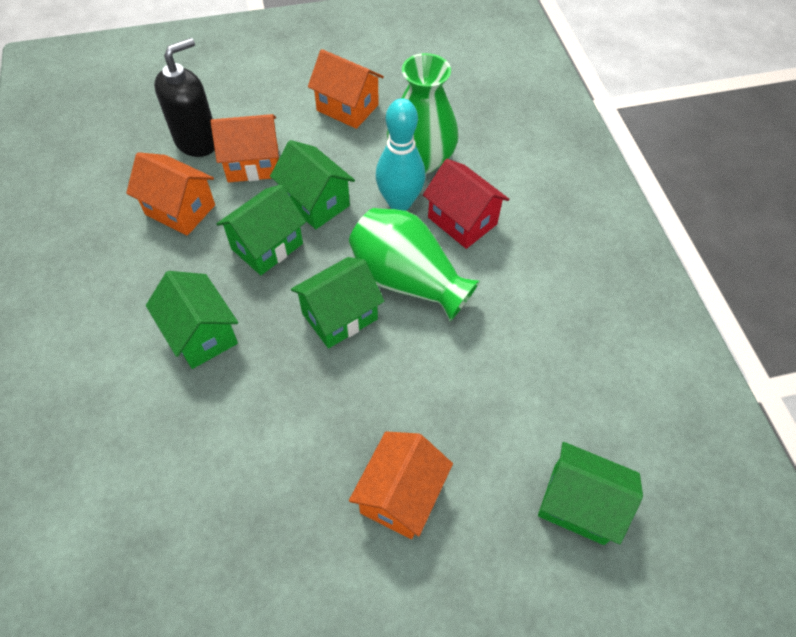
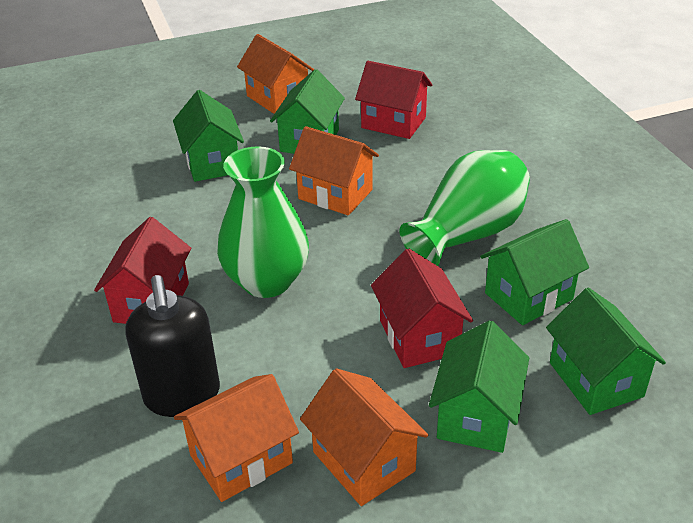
red house: [423,159,509,249] = 1 -> [94,217,191,324] [355,61,433,139] [371,248,473,368] = 3
turquoise bowling pin: [376,98,425,211] = 1 -> none = 0

